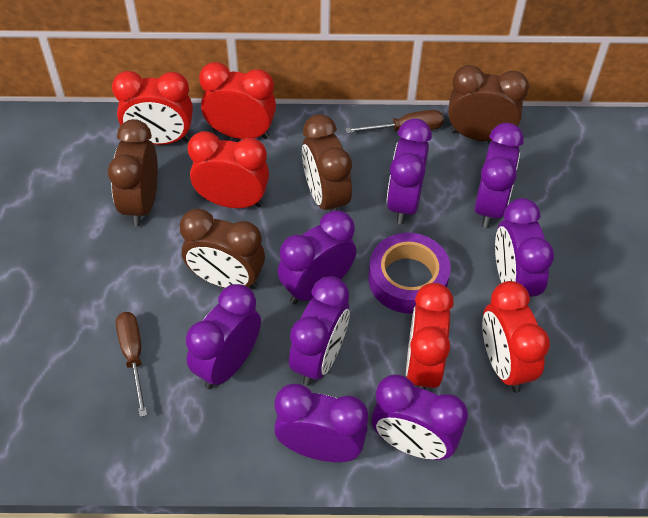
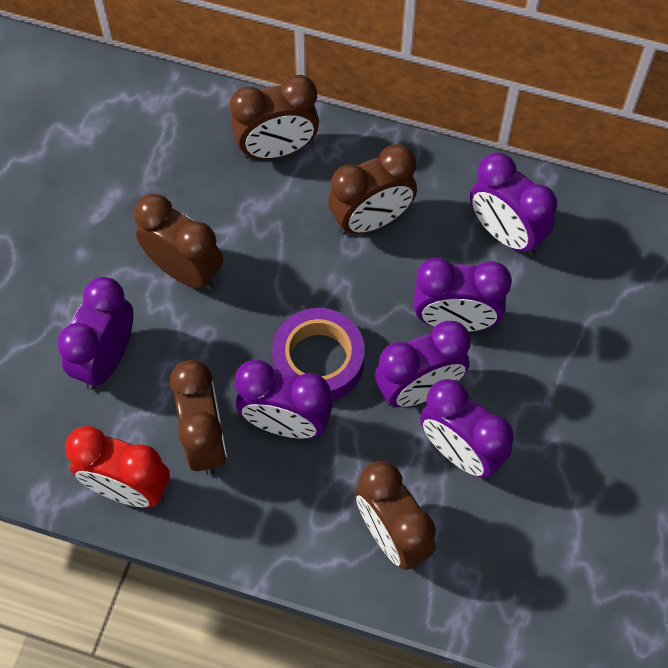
brown clock: [108,119,158,227] [180,208,265,289] [302,114,352,212] [448,65,529,141] = 4 -> [134,194,223,290] [170,360,227,476] [230,75,319,159] [328,144,417,235] [355,461,436,570] = 5
brown screwdriver: [116,312,147,417] [346,110,444,133] = 2 -> none = 0
purple clock: [186,284,261,389] [274,383,368,462] [278,210,356,304] [289,276,350,386] [371,375,468,460] [386,118,432,225] [474,123,524,228] [495,198,554,297] = 8 -> [57,277,133,390] [235,360,333,438] [375,321,471,407] [414,258,512,332] [420,379,514,478] [470,153,557,255] = 6
red clock: [112,71,193,145] [188,131,269,208] [199,62,276,140] [406,283,454,390] [482,281,550,393] = 5 -> [65,426,170,507] = 1

